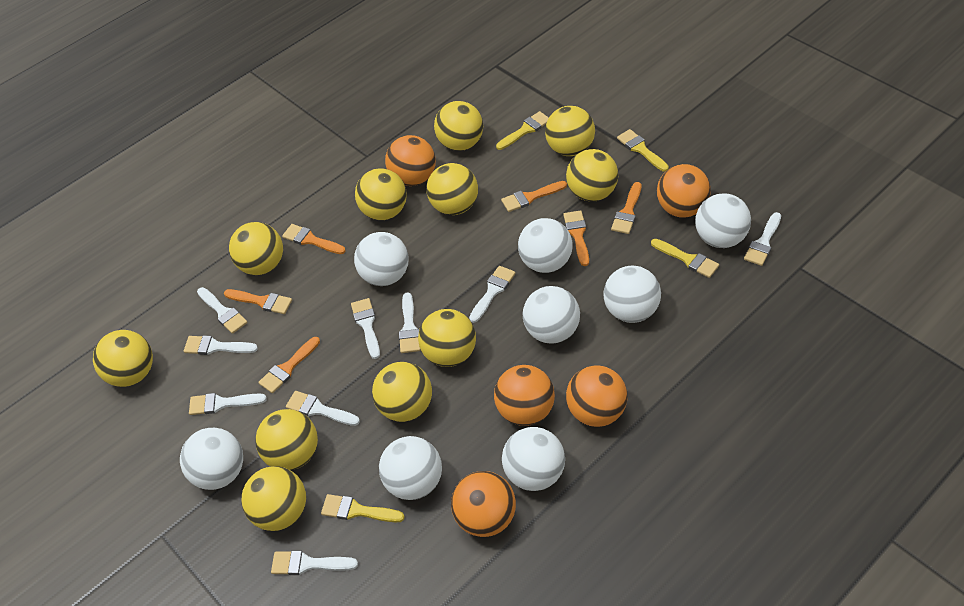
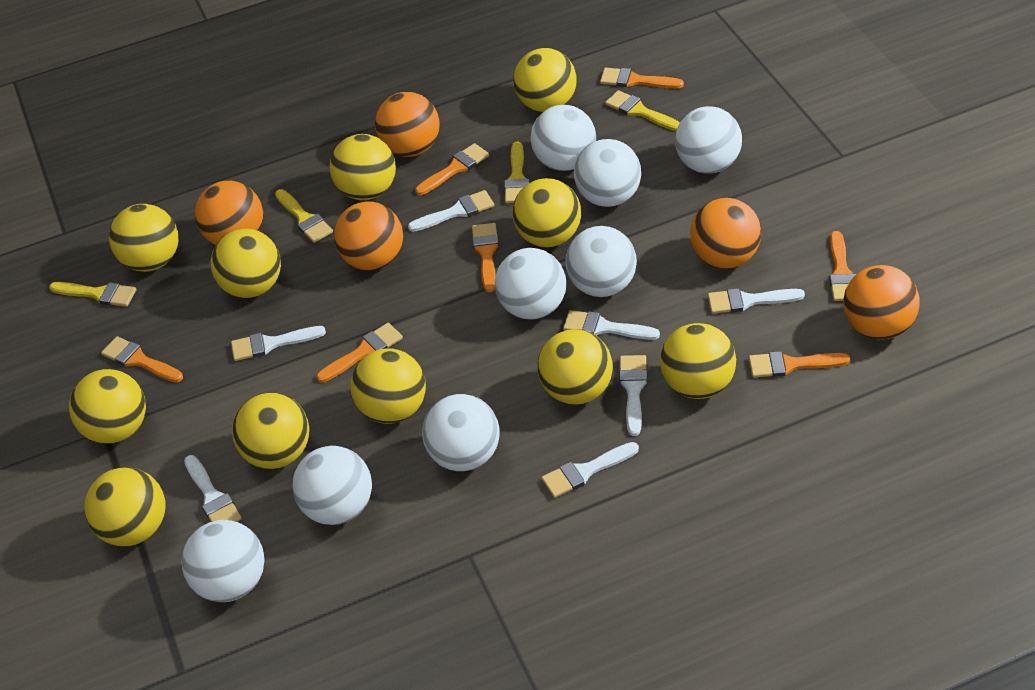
orange brush: [224,289,292,314] [258,337,320,393] [282,224,346,254] [501,181,567,212] [563,210,589,266] [611,182,642,234] = 6 -> [101,336,183,383] [316,323,403,383] [415,143,489,195] [472,223,499,292] [600,68,684,88] [749,351,850,378] [829,231,856,301] = 7
white brush: [184,335,258,355] [189,393,267,415] [197,287,248,334] [271,551,358,575] [286,391,360,426] [351,298,380,359] [399,292,421,353] [469,266,515,323] [744,212,781,266] = 9 -> [184,455,242,522] [231,326,326,361] [408,190,494,232] [541,442,639,498] [563,310,660,340] [619,355,647,436] [708,288,805,314] = 7

